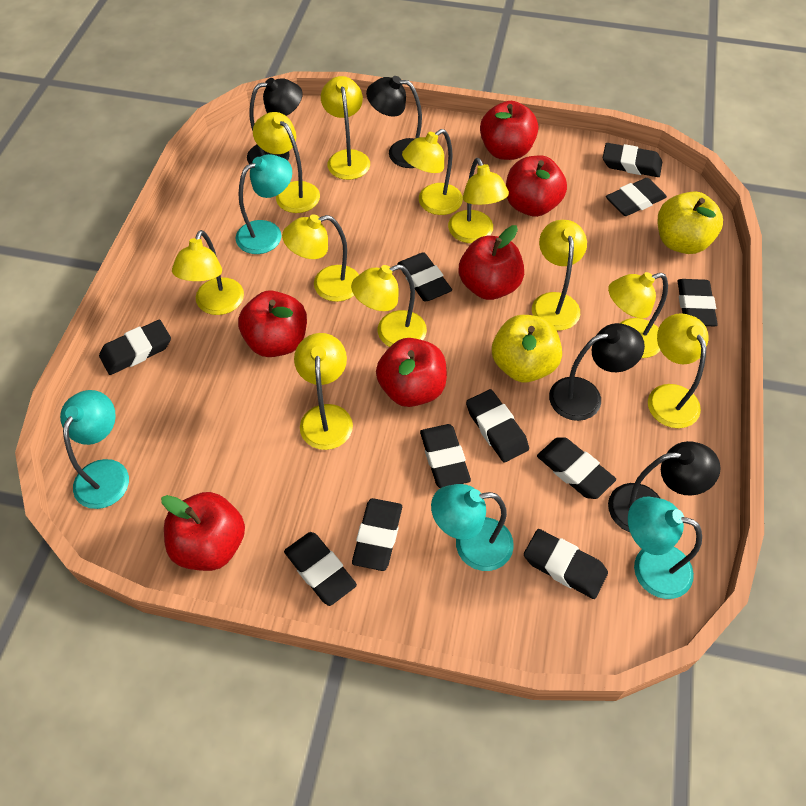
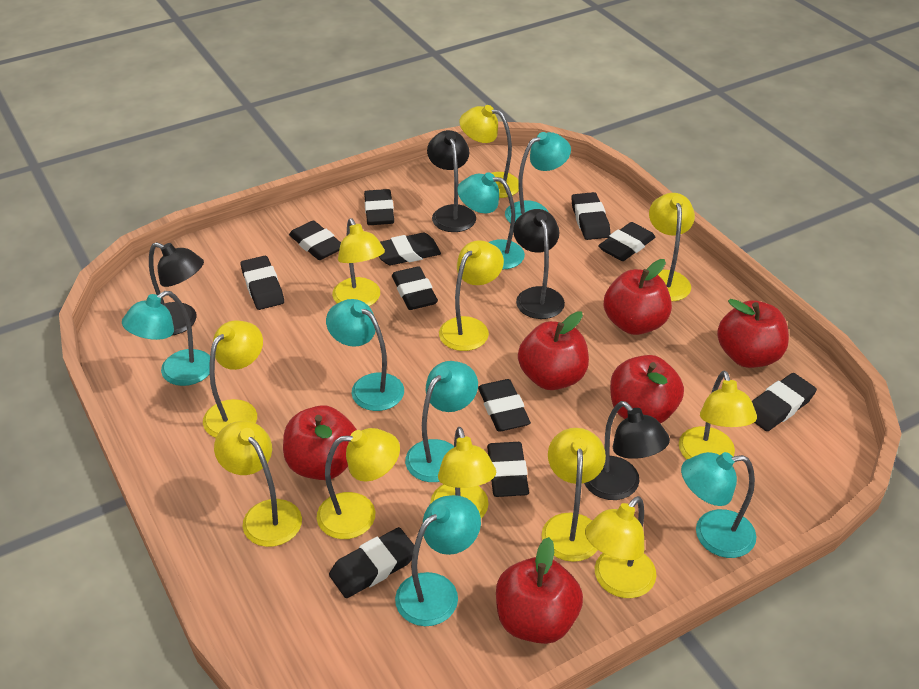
turquoise lamp: [60,390,129,509] [236,154,292,254] [431,484,514,571] [628,497,702,599] = 4 -> [122,291,210,386] [326,299,404,411] [395,495,481,626] [405,361,478,482] [457,172,525,270] [505,132,571,223] [681,452,756,558] = 7
yellow apple: [492,315,562,382] [658,191,723,254] = 2 -> none = 0

